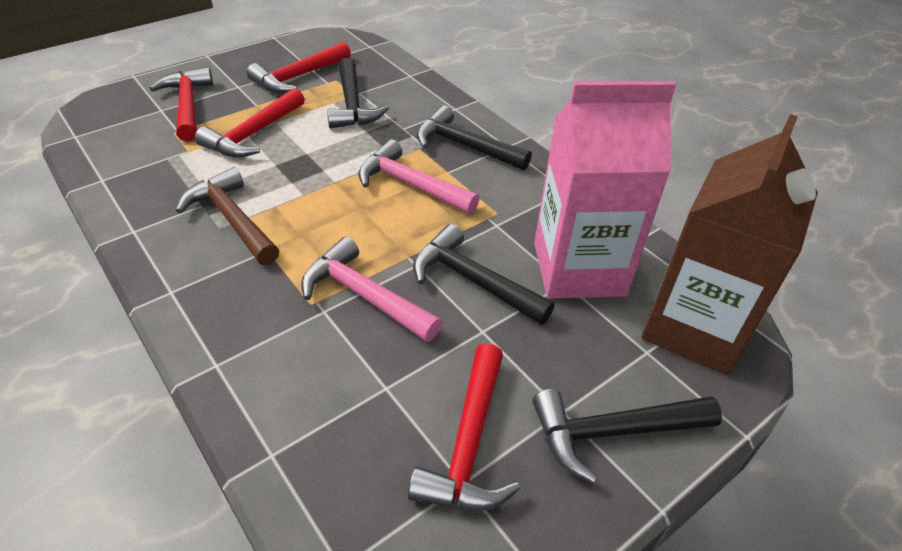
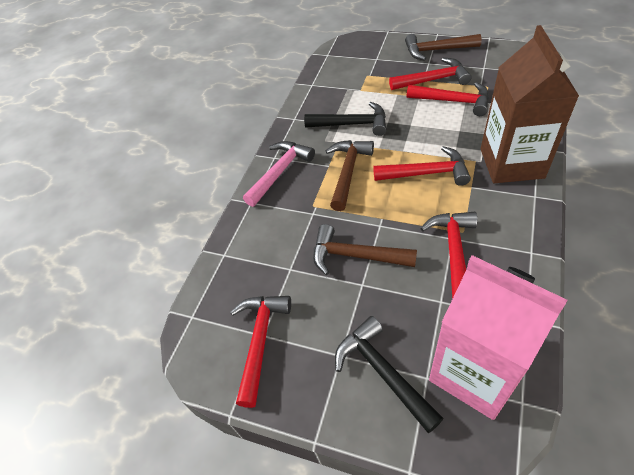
black hammer: [327,58,389,129] [413,224,555,325] [416,105,532,170] [533,389,722,483] = 4 -> [304,102,386,136] [335,316,444,433] = 2
brown hammer: [176,167,279,265] = 1 -> [313,224,417,275] [326,140,374,211] [405,34,482,61] = 3
pink hammer: [301,237,442,342] [358,139,480,214] = 2 -> [243,141,315,207] = 1
red hammer: [149,67,213,142] [195,88,305,158] [247,42,351,93] [408,343,520,511] = 4 -> [230,296,291,408] [373,146,471,186] [389,58,471,90] [407,82,489,116] [420,212,477,299] = 5

